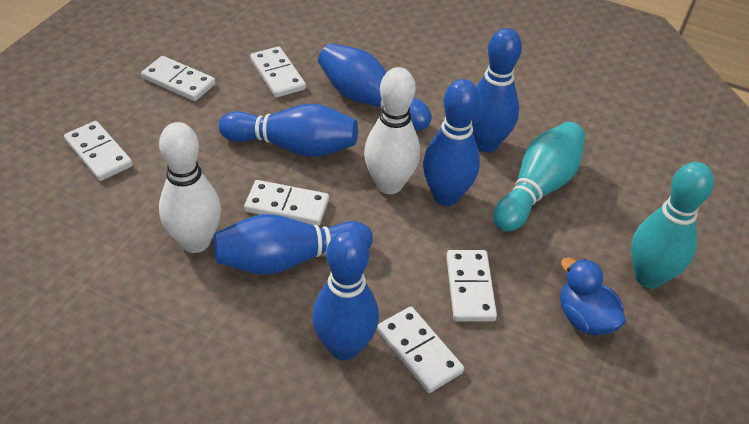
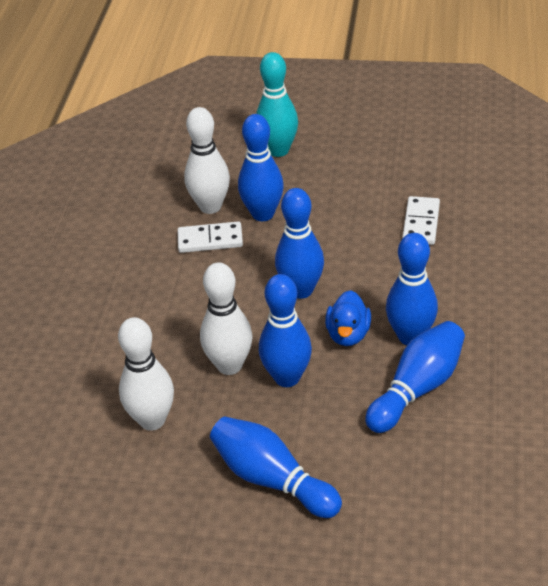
turquoise bowling pin: [493,122,585,232] [631,162,714,288] = 2 -> [256,52,298,157] = 1
white bowling pin: [159,122,221,253] [364,67,420,194] = 2 -> [118,317,174,431] [184,107,230,214] [200,263,252,375] = 3
white domino: [64,121,133,181] [141,56,216,101] [244,180,329,226] [250,46,306,98] [377,307,464,393] [446,250,497,322] = 6 -> [177,221,243,253] [402,196,440,245] = 2

